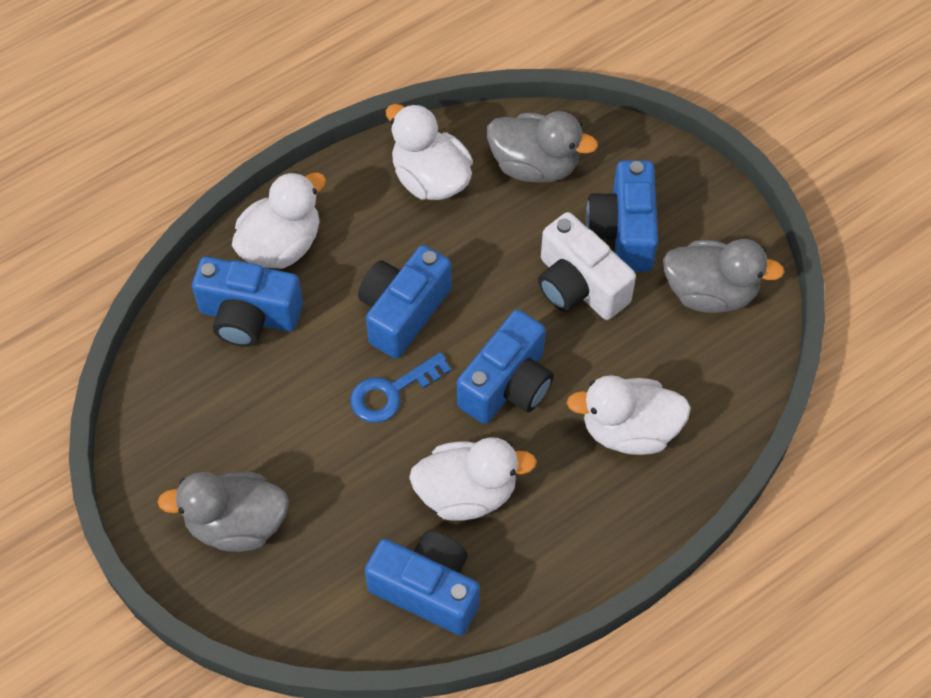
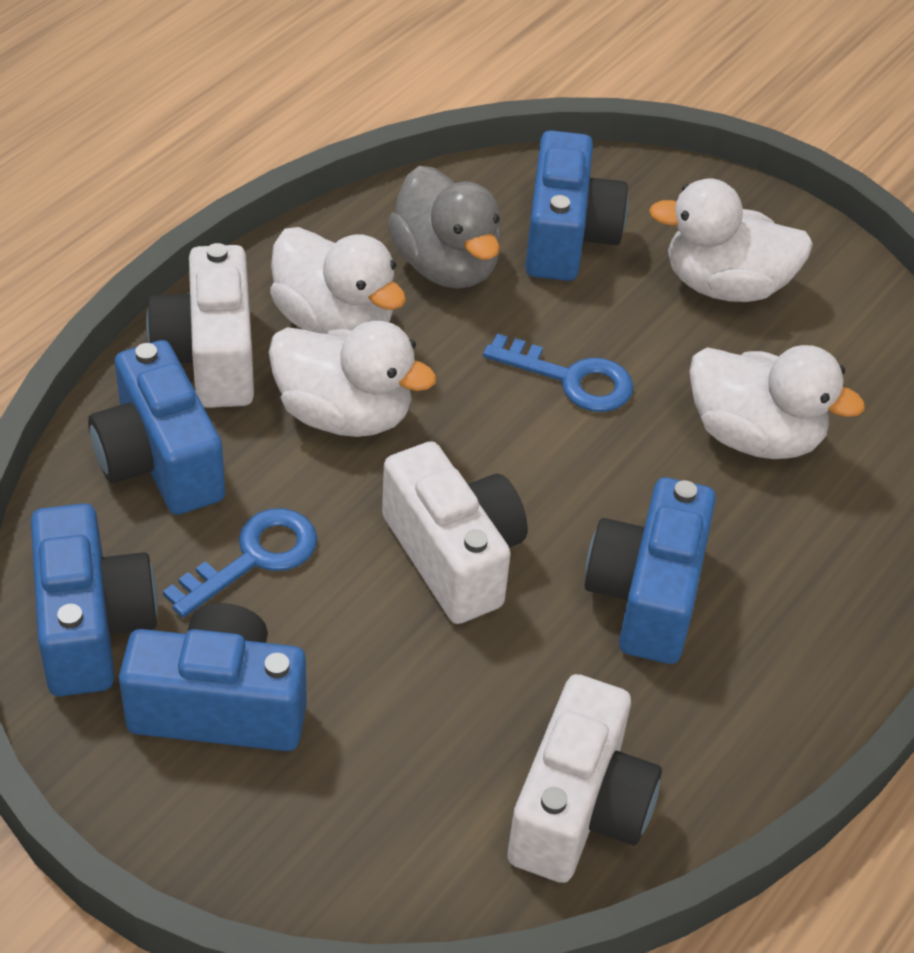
blue key: [350,352,451,423] = 1 -> [163,508,317,618] [483,333,634,412] = 2
grey duck: [157,472,289,552] [487,111,598,183] [663,239,785,313] = 3 -> [388,166,501,289] = 1
white camera: [538,212,636,320] = 1 -> [146,243,254,408] [382,441,528,624] [507,674,662,883] = 3

